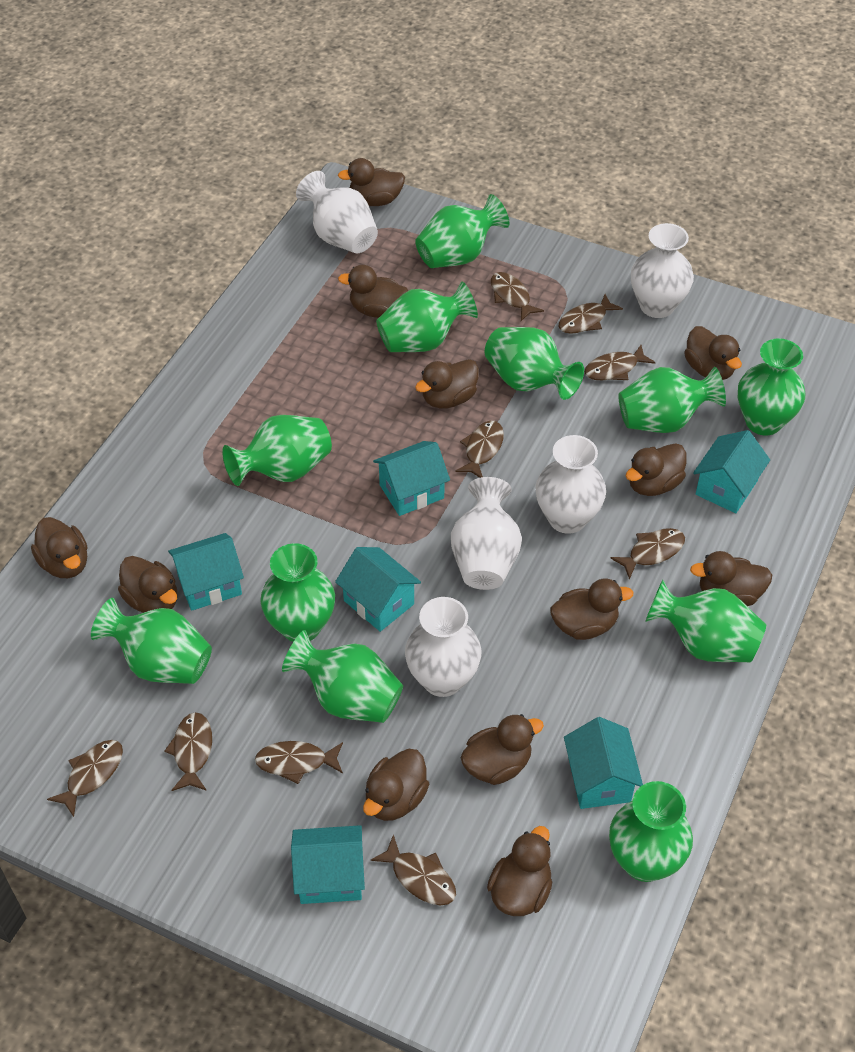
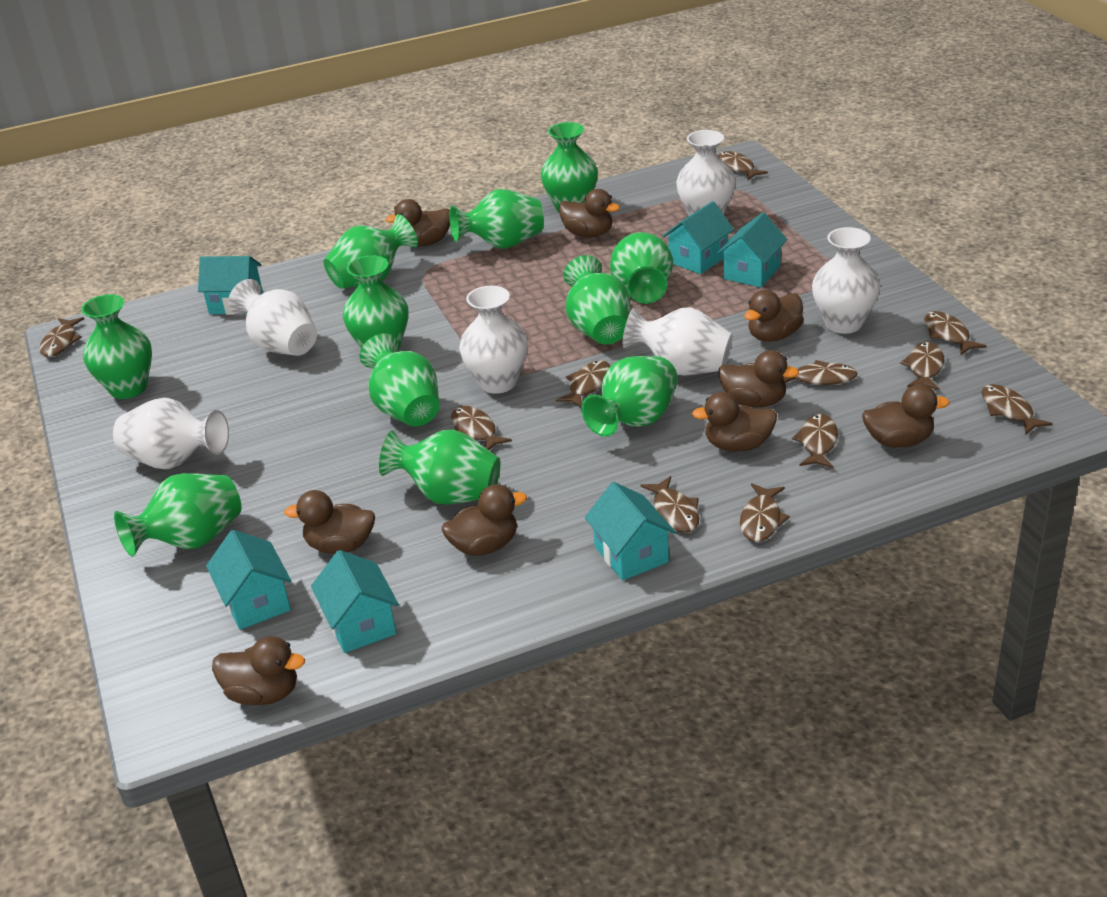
brown duck: [31,517,88,578] [118,556,177,613] [338,158,405,206] [338,265,408,318] [363,749,429,821] [415,359,479,409] [460,714,544,785] [487,826,552,916] [550,578,633,640] [626,443,687,496] [684,326,742,380] [690,551,772,606] = 12 -> [212,636,305,705] [284,490,375,554] [386,199,450,247] [442,484,527,556] [559,189,620,237] [692,392,777,452] [719,350,799,407] [744,290,804,342] [862,384,950,448] = 9
brown fish: [47,740,123,817] [164,712,212,791] [255,741,343,784] [370,834,456,905] [455,421,504,478] [491,272,544,321] [559,294,623,334] [584,345,655,380] [610,528,685,580] = 9 -> [40,317,84,357] [451,406,512,450] [556,360,610,407] [640,476,699,532] [718,151,768,180] [740,483,790,542] [783,360,858,385] [792,414,838,468] [900,342,944,390] [924,311,986,356] [982,384,1053,434] = 11
white vase: [296,171,378,253] [405,597,481,697] [451,477,522,590] [536,435,606,534] [631,223,694,318] = 5 -> [113,398,229,469] [228,279,317,356] [459,286,528,394] [623,307,733,376] [676,130,736,216] [812,227,880,334] = 6

